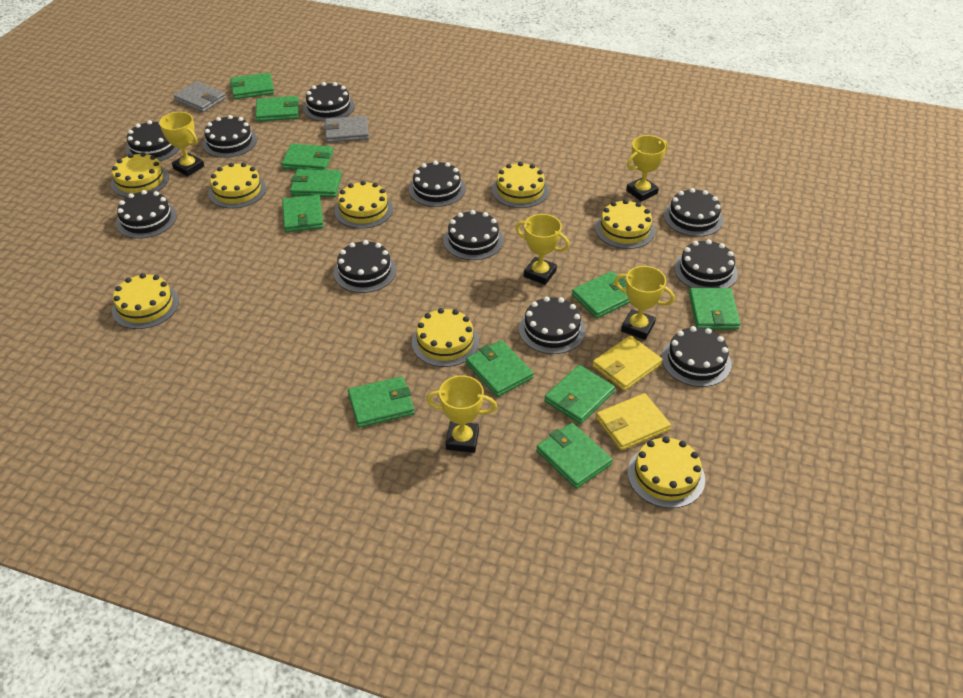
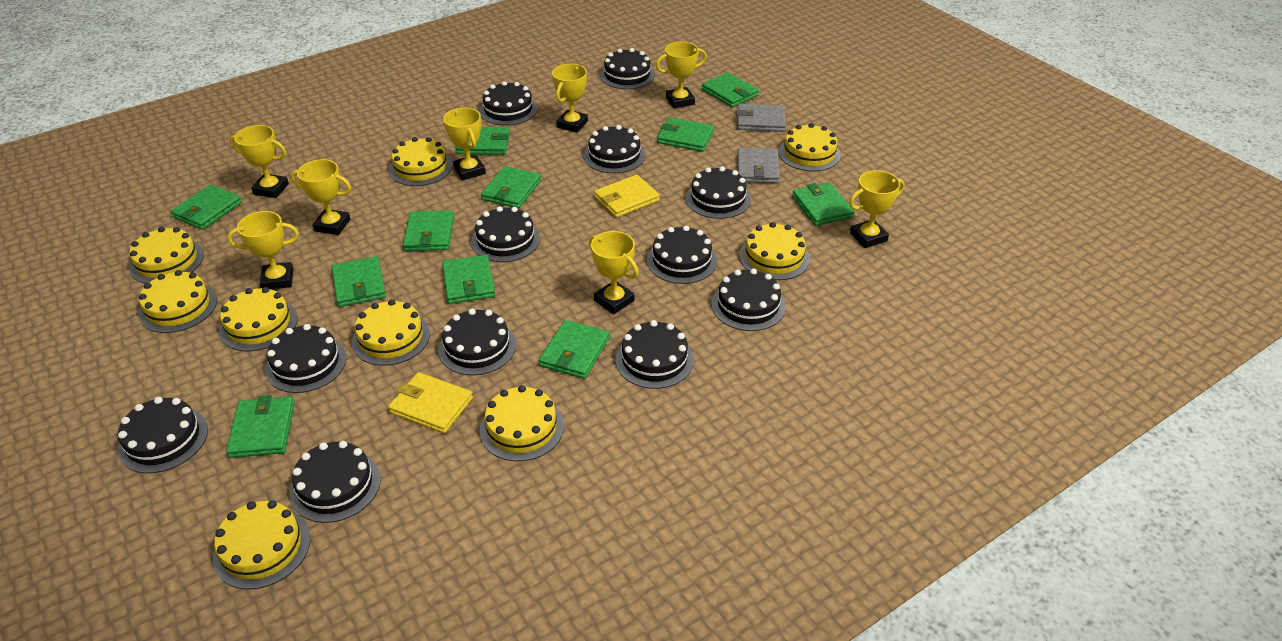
black cake: [116,190,177,238] [126,120,180,161] [203,115,257,158] [303,82,355,122] [334,240,396,293] [409,161,466,207] [443,210,504,260] [519,296,586,354] [662,326,731,387] [664,188,723,237] [674,239,738,288] = 11 -> [118,397,208,473] [265,324,346,393] [290,441,381,523] [438,309,516,376] [471,206,540,262] [479,81,538,125] [584,125,645,173] [600,48,655,89] [616,320,694,389] [647,226,717,284] [686,166,751,219] [711,268,786,331] = 12
yellow cake: [111,152,169,197] [112,273,179,329] [208,163,266,209] [335,181,393,229] [412,308,479,367] [492,162,549,208] [595,199,655,249] [628,437,705,508] = 8 -> [129,227,204,284] [139,270,217,333] [213,500,310,590] [219,287,298,352] [352,299,430,366] [389,137,452,186] [480,385,564,461] [739,222,810,280] [779,123,841,172] = 9
yellow trophy: [159,112,204,176] [426,375,497,453] [516,214,570,285] [615,266,675,340] [626,135,668,201] = 5 -> [227,211,299,289] [230,125,289,198] [291,159,351,235] [443,108,486,180] [552,64,588,133] [589,231,638,314] [656,42,707,108] [849,170,905,248] = 8

